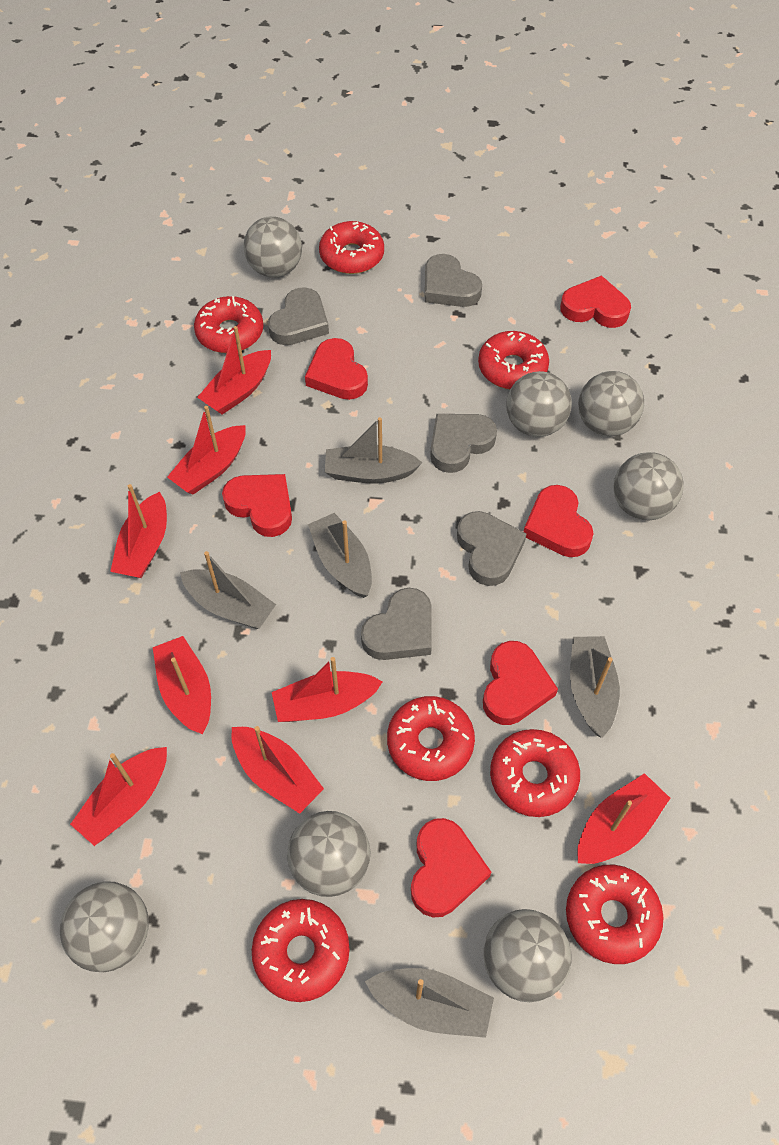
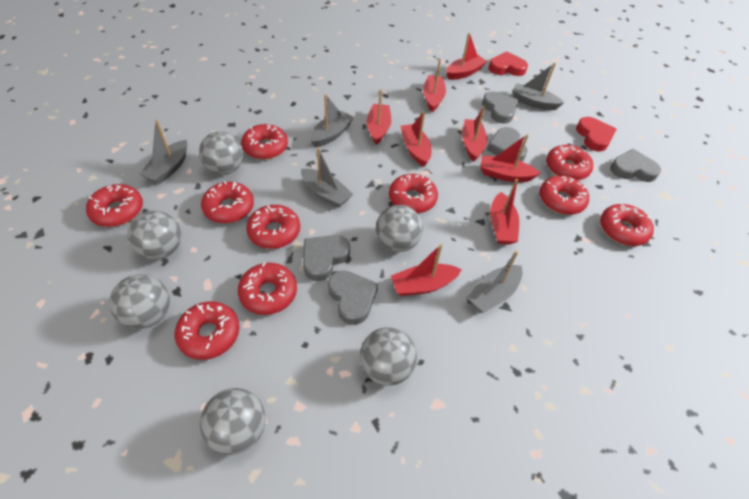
grey ball: [60,881,149,972] [244,216,302,278] [287,811,370,897] [484,909,572,1002] [507,371,572,437] [578,371,644,436] [614,452,684,520] = 7 -> [109,274,170,329] [127,211,181,260] [199,132,243,175] [200,388,265,455] [360,327,417,386] [376,205,423,252] = 6
red donut: [194,296,264,353] [252,899,350,1002] [319,221,384,274] [387,696,475,781] [478,331,549,389] [490,729,580,817] [566,865,664,964] = 7 -> [86,184,143,227] [175,301,240,360] [201,181,254,223] [238,262,297,315] [241,124,288,160] [246,205,300,249] [389,174,438,214] [539,176,589,215] [546,145,593,180] [600,204,654,246] = 10
red heart: [222,474,292,537] [305,338,368,400] [411,818,491,918] [483,641,558,725] [524,485,594,557] [560,275,631,328] = 6 -> [488,51,528,76] [576,117,617,152] = 2

